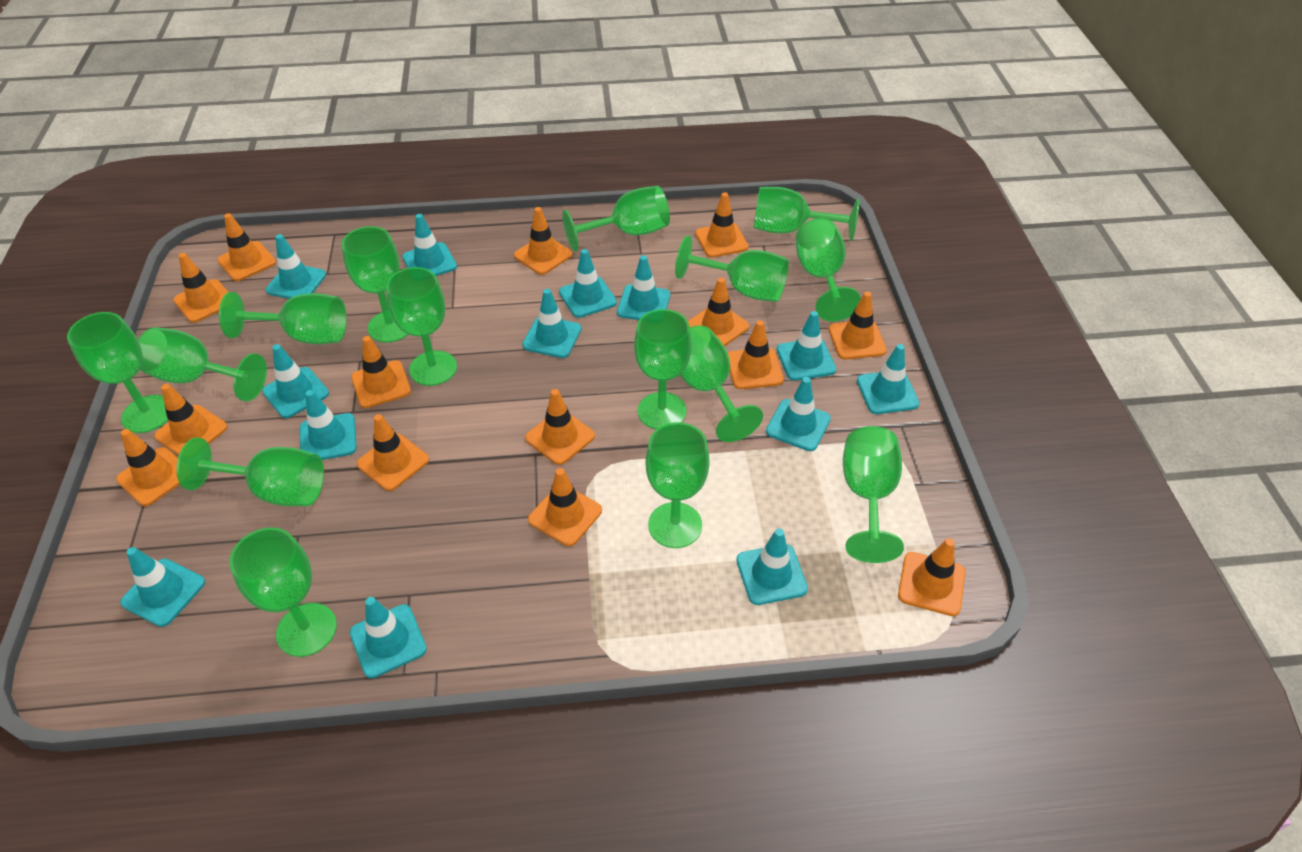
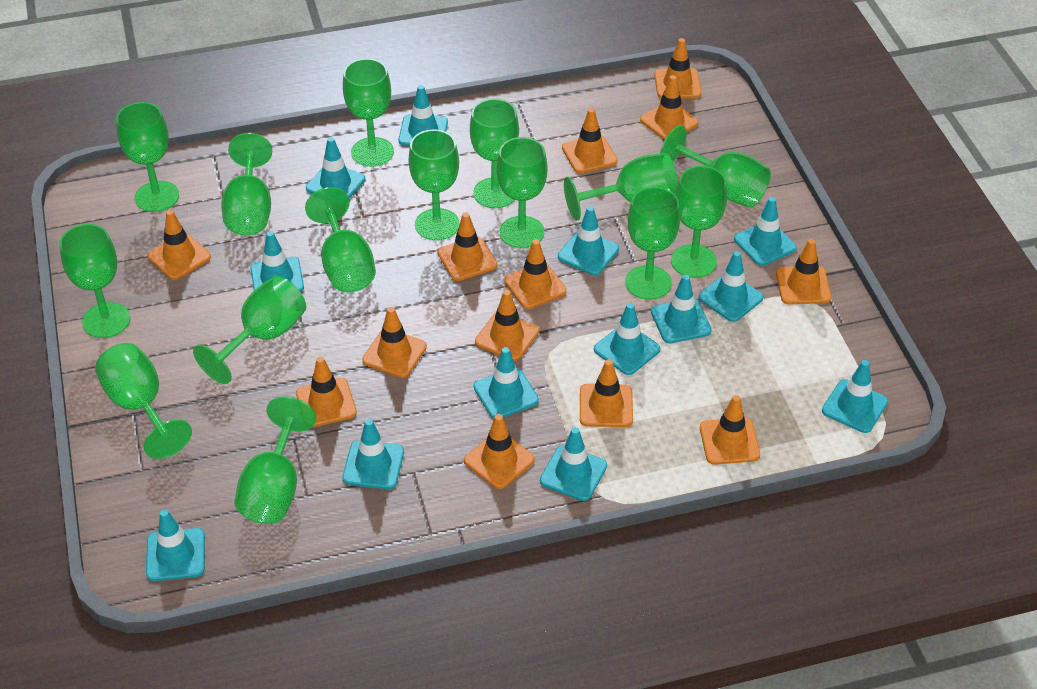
orange traffic cone: [116,429,180,506] [154,384,228,456] [173,253,228,323] [217,213,276,281] [351,336,411,408] [357,414,429,491] [514,207,572,275] [525,389,595,465] [528,468,602,546] [688,278,749,346] [695,192,748,258] [728,320,784,389] [828,292,887,360] [898,538,965,616] = 14 -> [148,210,211,280] [296,356,357,428] [362,307,427,378] [437,212,497,281] [464,414,535,489] [475,290,539,361] [504,239,567,309] [562,108,618,173] [580,359,633,427] [640,75,698,140] [654,38,702,99] [700,395,760,465] [776,239,831,304] = 13

